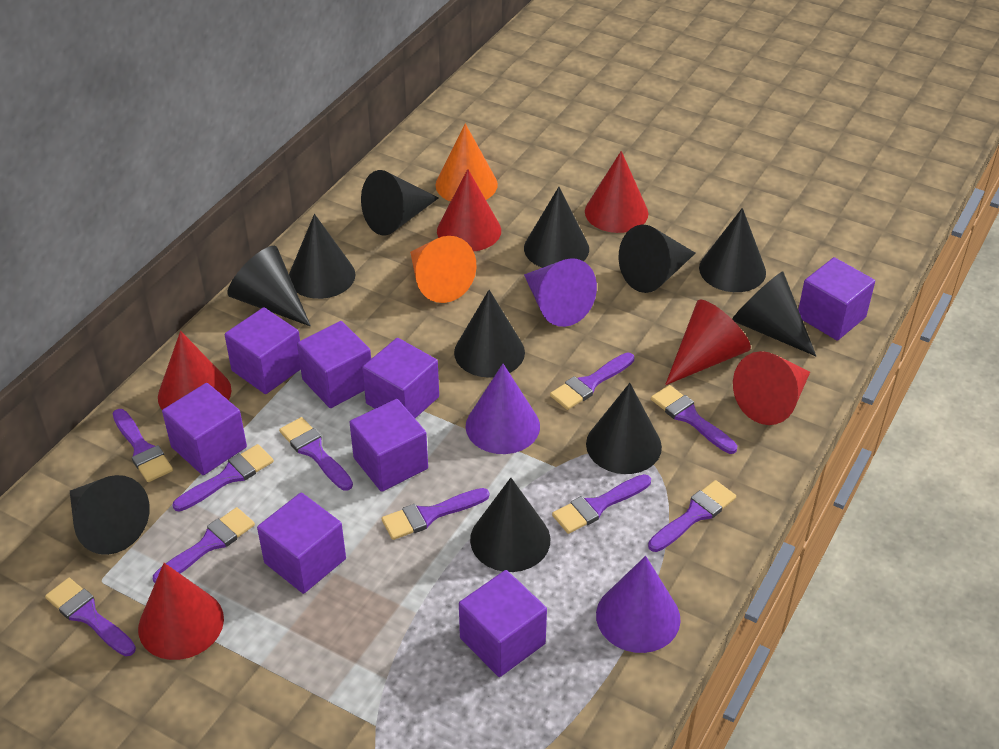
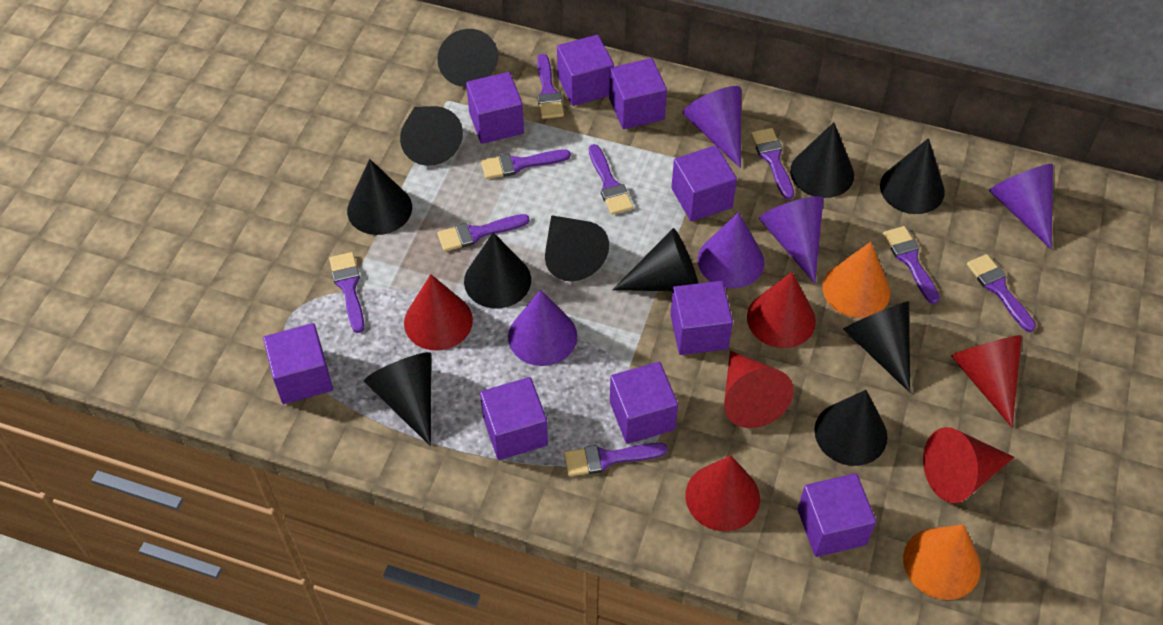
purple brush: [45,578,136,656] [112,409,173,482] [153,507,255,583] [172,444,274,511] [279,417,353,491] [382,488,489,540] [550,353,634,410] [552,474,651,534] [648,480,736,552] [651,385,737,454] = 10 -> [329,252,365,333] [437,214,530,252] [481,150,571,179] [537,54,564,119] [564,443,668,476] [589,144,633,215] [751,128,794,200] [883,226,940,304] [967,254,1036,332] = 9
purple cone: [466,364,540,454] [524,258,597,327] [596,556,681,653] = 3 -> [508,290,577,366] [683,86,741,168] [698,212,764,288] [759,196,823,283] [989,164,1053,249] = 5
purple cube: [162,383,247,475] [225,307,301,394] [257,493,346,594] [297,321,371,408] [350,399,428,492] [362,338,439,418] [459,570,547,677] [798,257,875,340] = 8 -> [263,323,333,404] [466,72,524,144] [480,377,548,460] [557,35,614,106] [609,58,667,129] [610,362,678,444] [670,281,733,355] [671,145,737,221] [797,473,876,557] = 9

